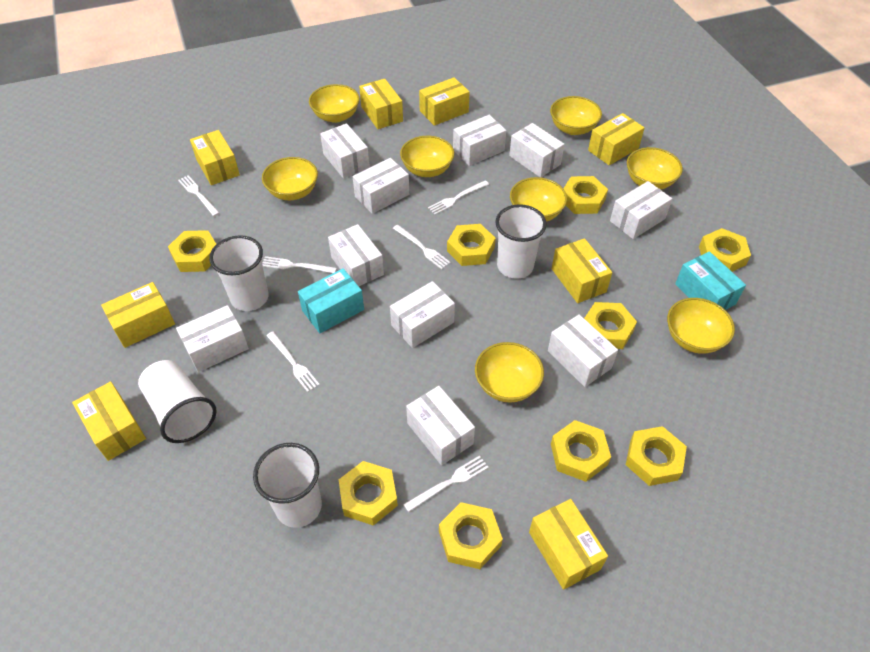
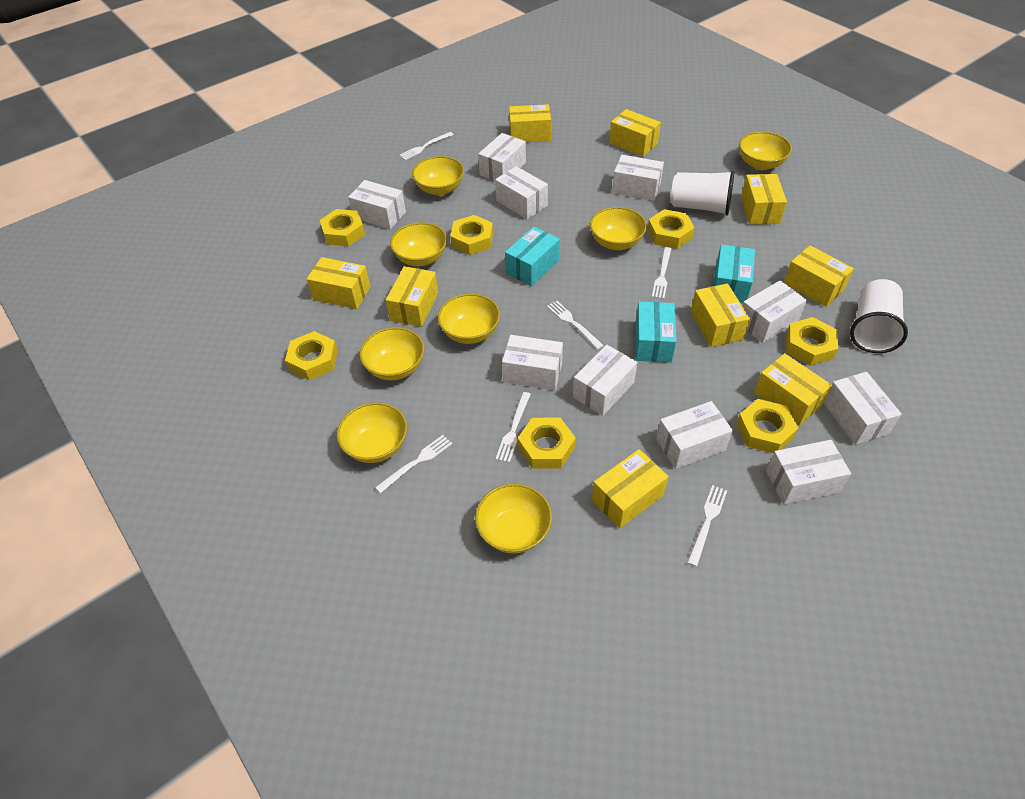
turquoise box: [298,268,364,333] [675,251,746,310] = 2 -> [505,227,560,286] [635,301,676,363] [713,245,755,303] = 3
white cup: [138,360,217,443] [209,235,269,311] [253,443,322,528] [495,204,547,279] = 4 -> [671,170,734,216] [850,279,908,353] = 2
yellow box: [72,381,146,461] [101,282,175,348] [190,130,240,185] [359,79,403,129] [419,77,470,126] [529,499,608,590] [552,238,612,303] [588,113,645,165] = 8 -> [307,257,370,309] [386,266,438,327] [509,104,551,142] [592,449,669,529] [609,109,661,157] [691,283,750,347] [741,174,787,224] [754,353,832,426] [784,245,854,307] = 9
yellow nut: [168,230,216,272] [339,461,398,526] [439,502,503,569] [447,224,496,266] [551,420,611,482] [563,176,608,214] [584,302,637,349] [626,426,687,486] [699,228,751,272] = 9 -> [285,331,338,380] [320,209,365,246] [450,215,493,255] [518,418,576,469] [647,209,695,249] [736,399,799,453] [786,317,838,366] = 7

